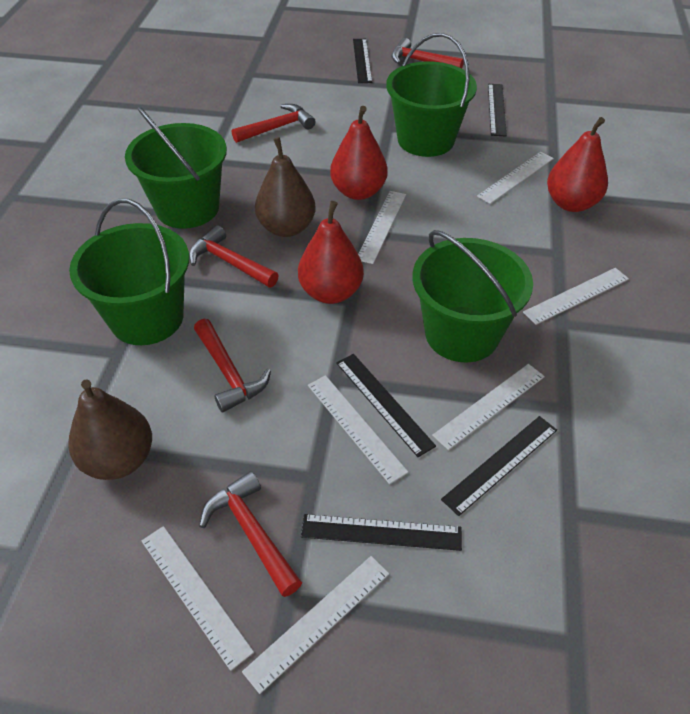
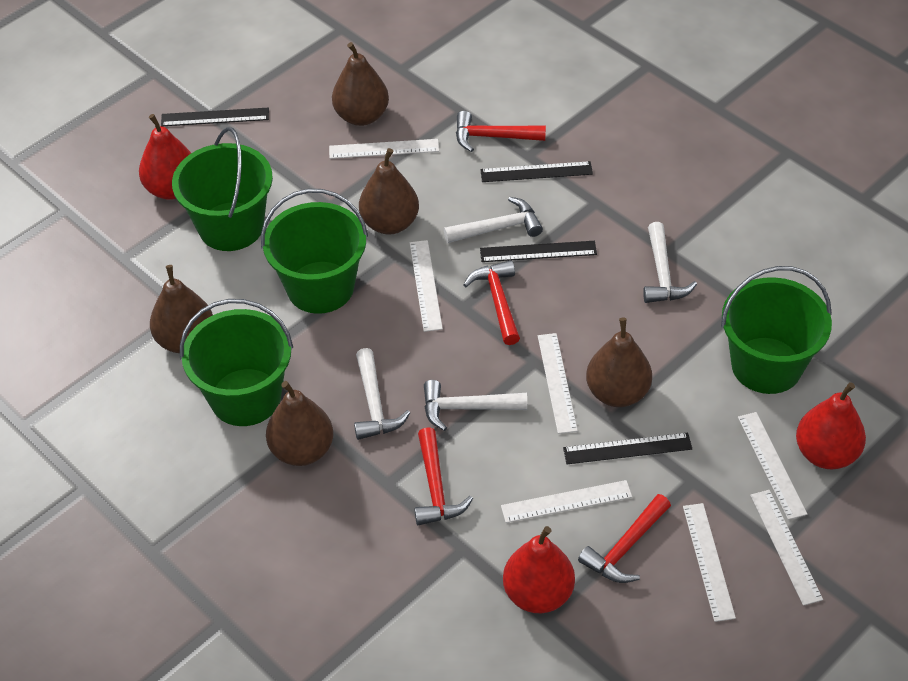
black ruler: [301,514,462,551] [336,354,436,457] [353,39,372,83] [441,416,557,516] [488,84,507,136] = 5 -> [161,108,269,126] [480,161,593,182] [480,241,597,262] [563,433,692,464] = 4
brown pear: [68,379,152,480] [255,137,315,237] = 2 -> [150,265,213,353] [266,381,333,466] [332,42,389,126] [359,148,419,235] [586,317,652,407] = 5
red hammer: [189,225,279,288] [194,319,271,413] [199,471,302,597] [232,104,315,143] [392,38,464,69] = 5 -> [414,427,473,525] [456,111,546,152] [463,260,520,345] [578,494,671,583] = 4
white hammer: none = 0 -> [354,348,410,440] [424,380,527,431] [444,197,543,243] [643,222,697,303] = 4

